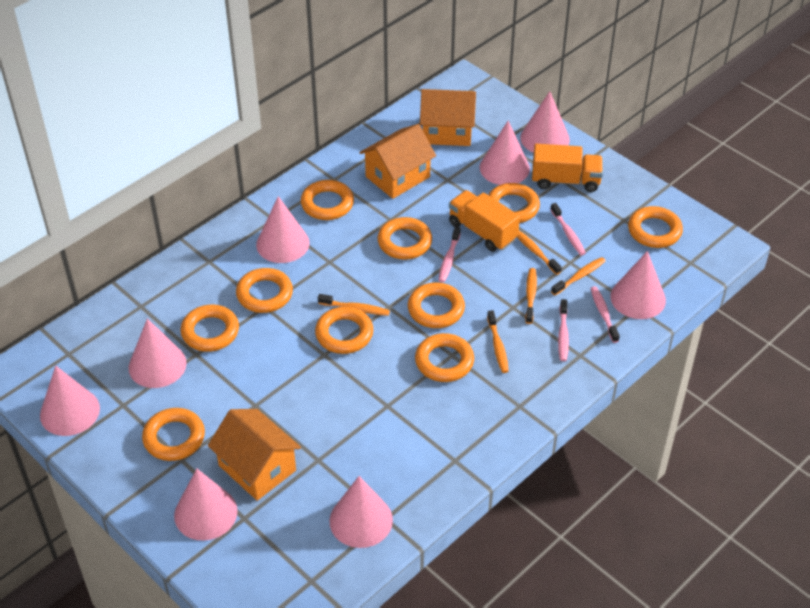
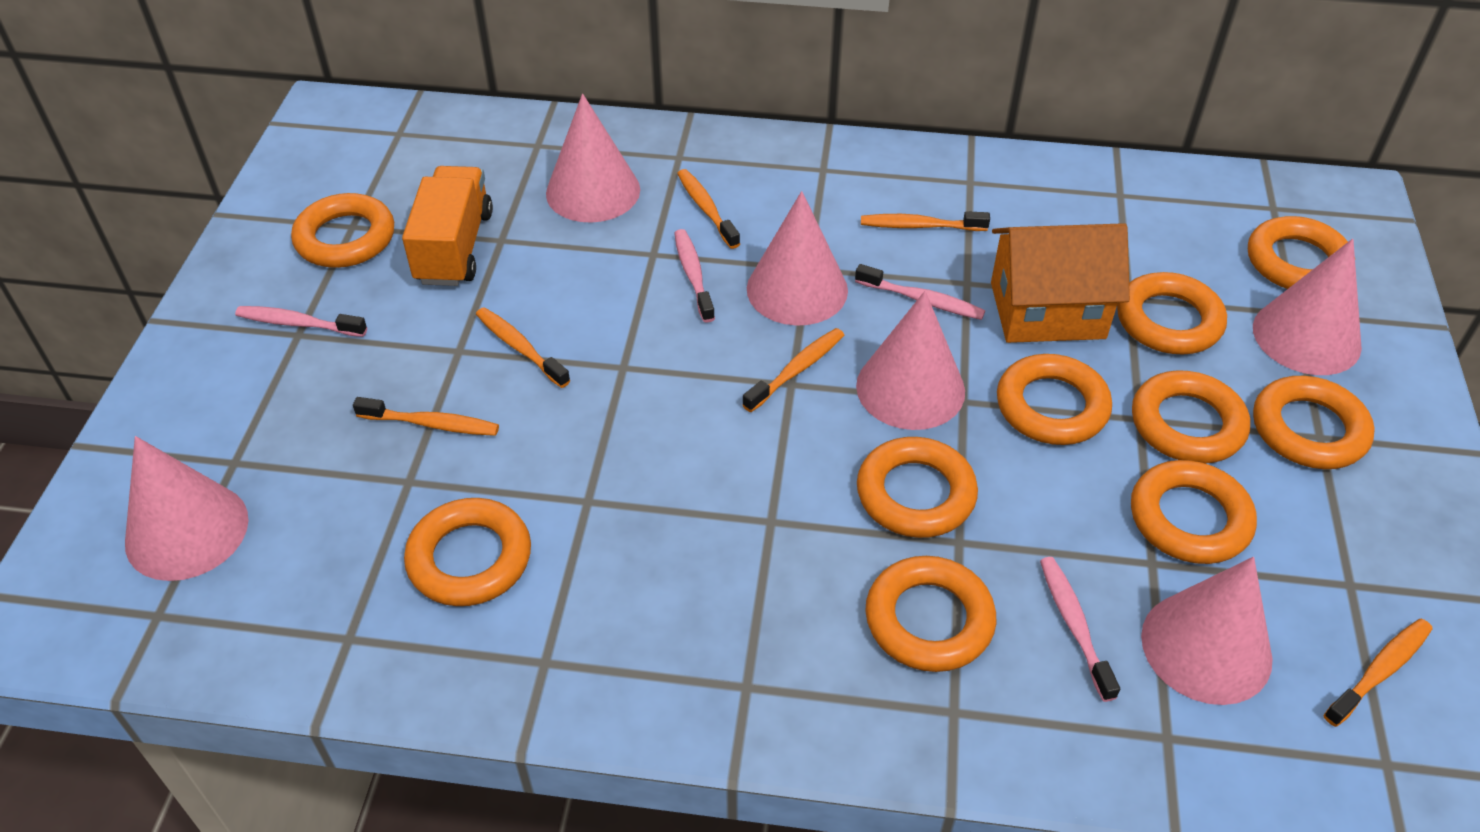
orange house: [208,409,301,501] [359,124,436,199] [420,89,476,146] = 3 -> [991,223,1130,343] = 1
orange toothbrush: [318,294,390,316] [487,310,509,373] [517,231,562,275] [525,268,537,324] [551,257,606,295] = 5 -> [353,397,499,436] [476,307,571,388] [677,169,740,249] [742,328,844,412] [861,211,990,231] [1323,619,1432,727] = 6
orange truck: [449,190,520,252] [532,144,603,192] = 2 -> [402,166,493,286] = 1
pink cone: [40,366,100,436] [129,319,187,388] [174,469,238,541] [256,196,309,263] [329,476,393,548] [479,120,530,185] [520,91,570,153] [610,251,666,319] = 8 -> [125,436,249,581] [546,93,640,222] [747,191,848,326] [856,291,965,430] [1141,557,1273,705] [1253,239,1362,375] = 6

